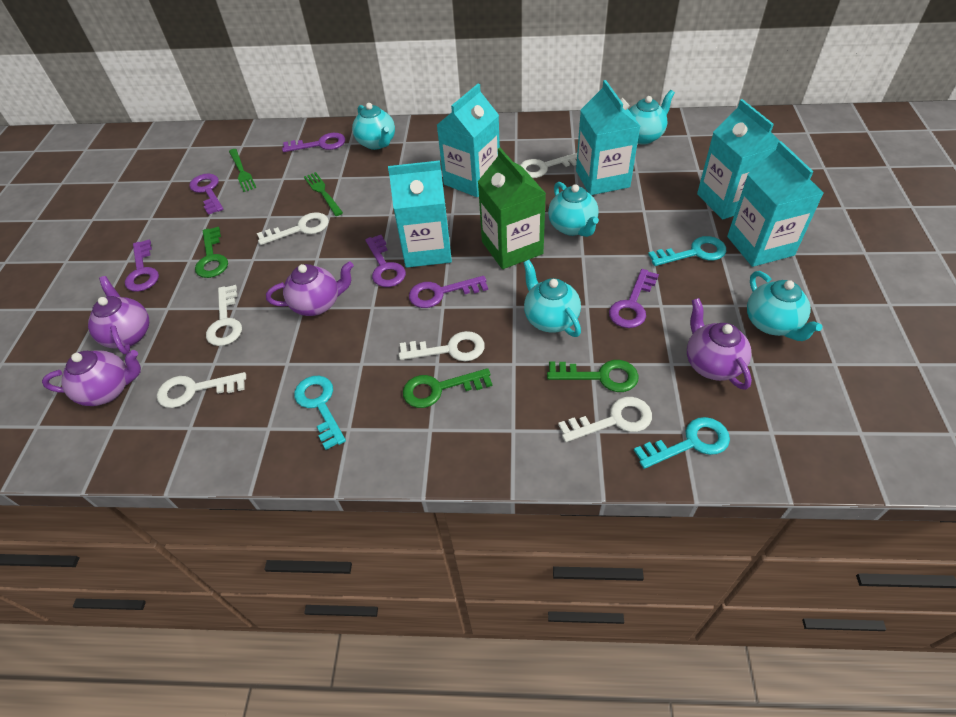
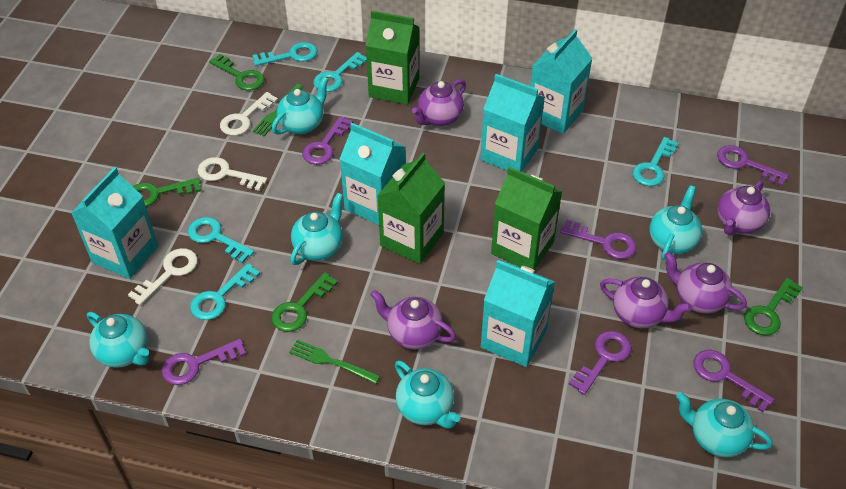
green carton: [478,148,546,269] = 1 -> [366,11,419,105] [377,153,445,264] [491,167,562,270] = 3
green key: [195,227,228,278] [403,368,492,408] [547,360,639,392] = 3 -> [133,178,201,206] [209,54,265,91] [271,272,338,332] [744,278,803,336] = 4
purple teapot: [42,350,141,406] [88,276,149,354] [266,261,354,316] [687,298,752,390] = 4 -> [370,290,456,349] [412,79,466,126] [600,277,692,328] [664,252,747,314] [717,180,770,235] = 5
turquoise key: [294,376,346,450] [634,417,730,469] [648,236,726,266] = 3 -> [188,217,254,263] [190,263,260,320] [252,42,318,66] [313,52,367,92] [633,137,679,186] = 5
turquoise teapot: [352,103,395,150] [523,260,581,337] [548,182,599,237] [629,90,675,145] [747,271,822,341] = 5 -> [87,312,149,368] [272,77,329,135] [290,193,343,265] [395,360,460,429] [650,185,702,260] [676,392,773,457] = 6
white key: [157,372,246,408] [206,285,242,346] [257,212,329,245] [399,331,485,361] [520,153,577,178] [558,397,652,442] = 6 -> [128,248,198,305] [198,157,267,191] [220,92,278,136] = 3

